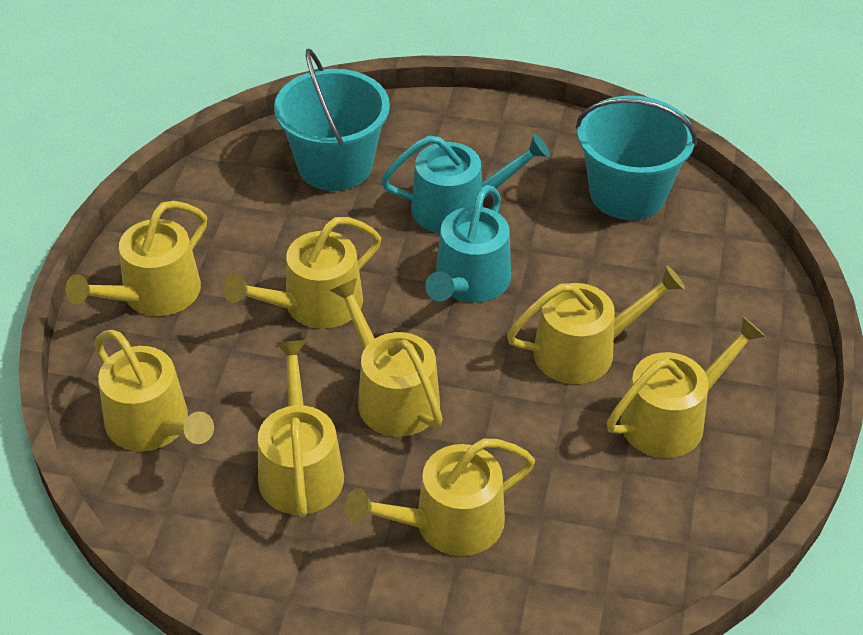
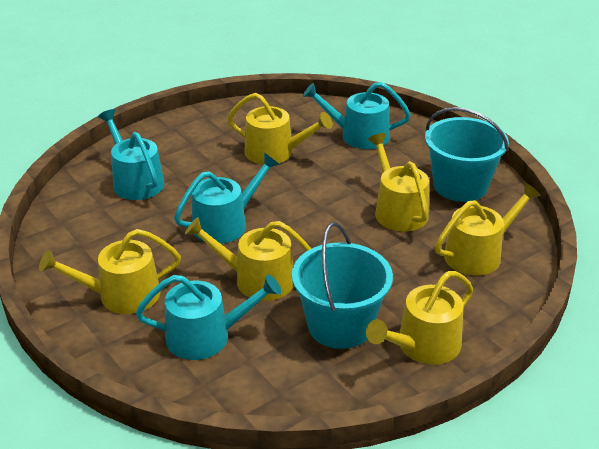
turquoise watering can: [381,134,550,233] [425,185,511,303] = 2 -> [98,109,165,200] [136,275,282,360] [174,153,280,244] [303,82,411,149] = 4
yellow watering can: [65,201,207,316] [94,330,214,451] [224,217,381,329] [258,340,344,518] [330,278,443,437] [345,439,535,556] [507,266,685,384] [607,316,766,458] = 8 -> [39,229,181,314] [185,217,311,301] [227,93,333,165] [366,271,473,365] [368,133,429,232] [435,183,541,276] = 6

